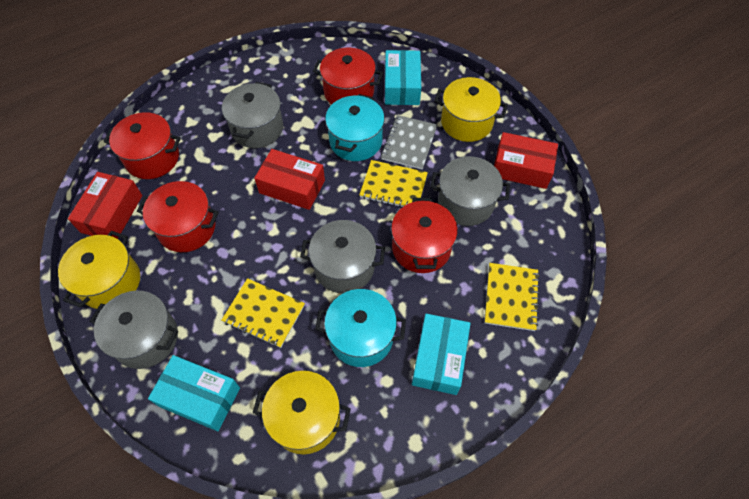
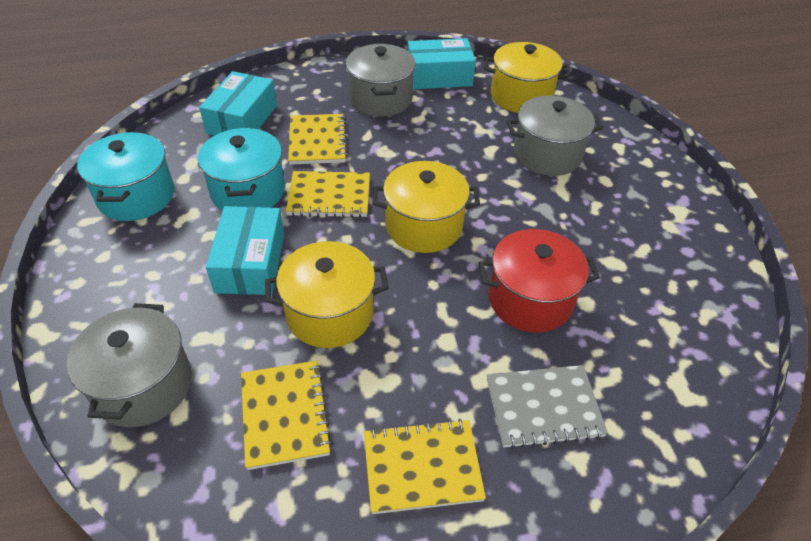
grey pot: [90,291,178,369] [222,82,283,148] [300,220,385,293] [430,156,510,226] = 4 -> [67,303,192,427] [346,44,416,117] [506,95,603,176] = 3
red box: [68,172,142,239] [254,149,325,210] [494,132,558,189] = 3 -> none = 0
red pot: [104,112,181,179] [137,181,219,252] [313,48,383,105] [391,198,458,273] = 4 -> [478,229,600,333] = 1
yellow notebook: [222,278,305,348] [359,160,428,207] [485,263,540,331] = 3 -> [241,361,332,470] [286,171,370,218] [288,114,348,165] [364,419,486,514] = 4

